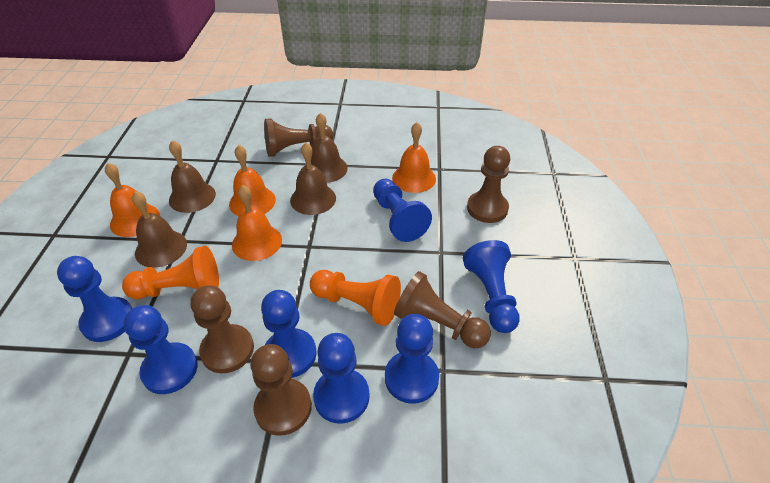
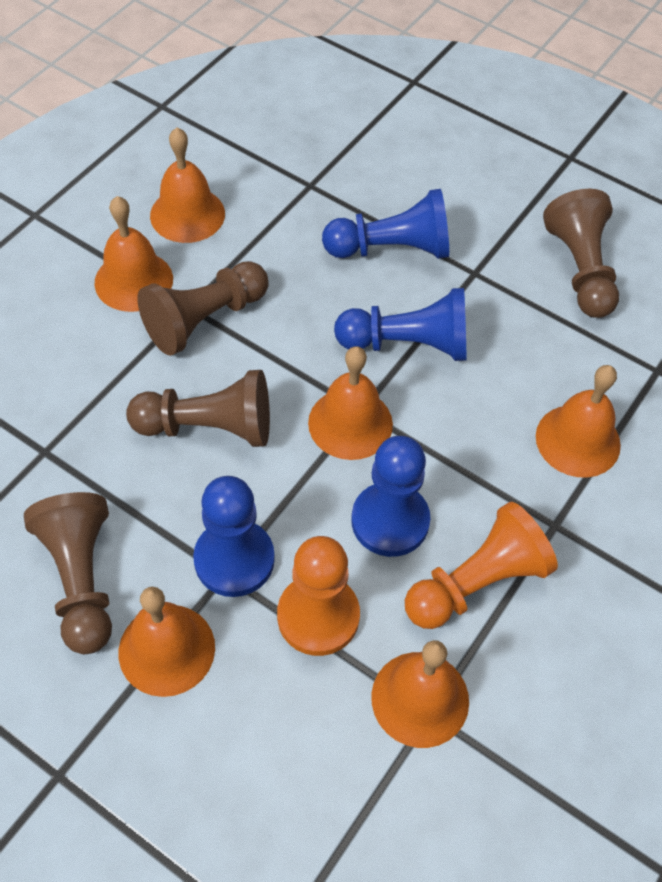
blue pawn: [57,256,132,342] [123,305,198,394] [261,290,316,378] [313,333,369,424] [373,179,432,242] [385,314,439,404] [463,240,520,333] = 7 -> [193,476,275,597] [322,189,449,259] [334,288,466,361] [351,436,430,557] = 4
brown bell: [132,191,187,268] [169,140,216,213] [290,142,336,215] [311,113,348,183] = 4 -> none = 0
brown pawn: [191,285,254,373] [250,344,312,436] [264,119,333,157] [394,271,491,348] [467,146,510,223] = 5 -> [24,492,112,654] [126,370,270,447] [137,261,269,356] [543,189,619,318] = 4
orange bell: [105,163,160,237] [229,145,276,216] [232,185,282,261] [392,122,436,193] = 4 -> [94,196,173,312] [119,587,215,697] [150,128,225,243] [308,346,393,460] [371,640,469,748] [536,365,621,478] = 6

